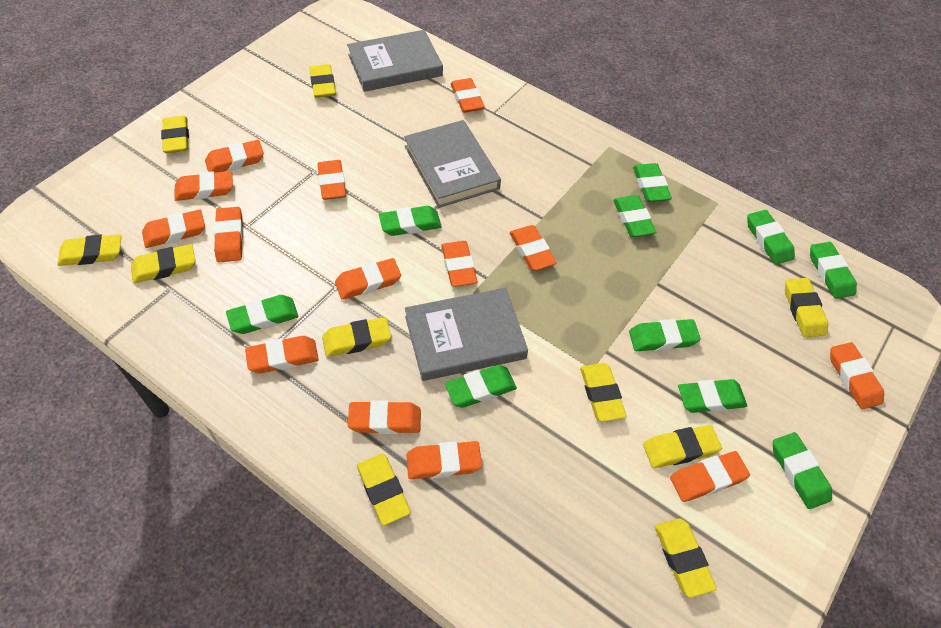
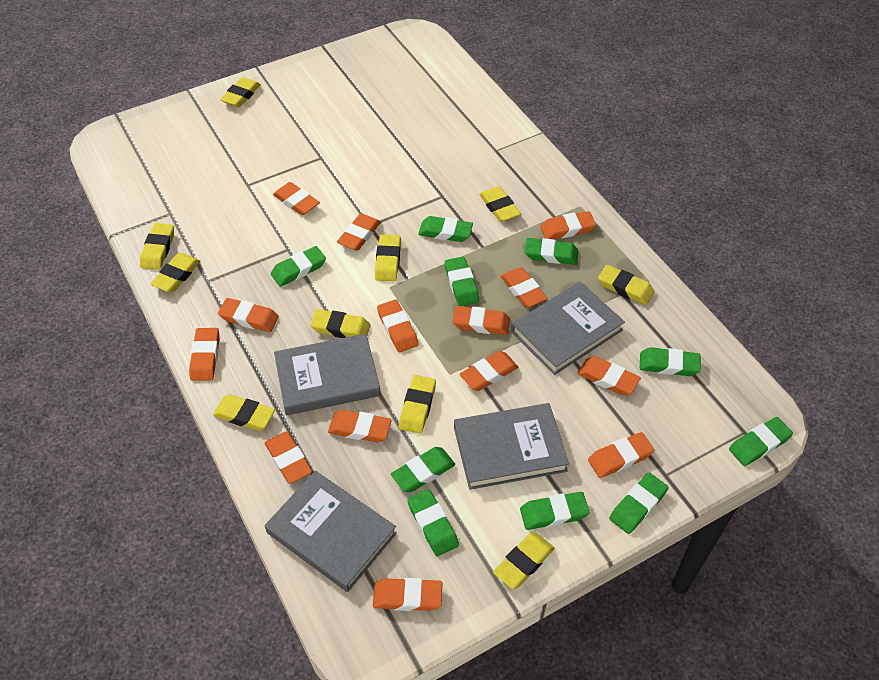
grey book: [347,30,443,92] [404,120,501,208] [405,288,528,381] = 3 -> [265,471,397,592] [274,334,381,415] [454,403,569,490] [511,281,625,375] = 4

